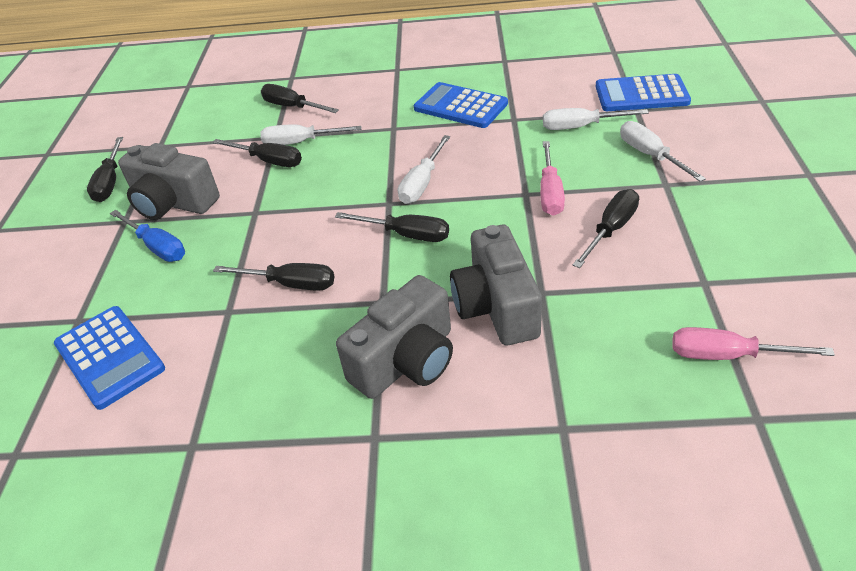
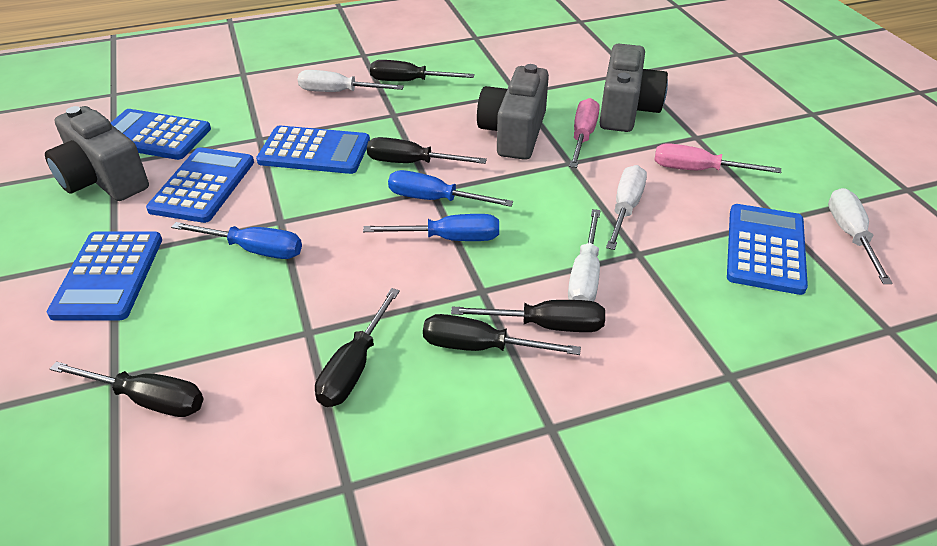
blue calculator: [54,306,165,410] [414,82,508,128] [596,74,691,111] = 3 -> [47,231,162,320] [111,109,211,160] [146,147,254,223] [256,125,370,174] [727,204,808,295] = 5
blue screwdriver: [110,210,185,262] = 1 -> [171,222,302,259] [363,214,499,241] [388,170,513,207] = 3

